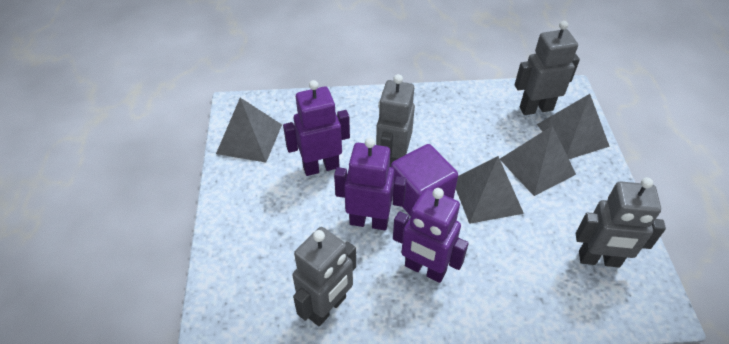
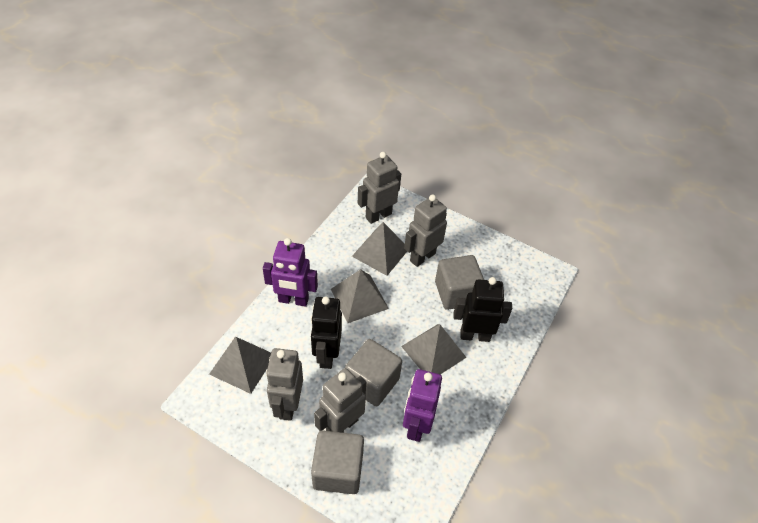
black robot: none = 0 -> [311,296,342,369] [453,277,512,342] = 2
grey cube: none = 0 -> [311,430,364,494] [345,339,402,406] [435,255,484,310] = 3
purple cube: [391,144,458,216] = 1 -> none = 0
purple robot: [283,80,350,176] [334,138,406,230] [393,188,469,283] = 3 -> [263,238,318,307] [403,369,442,442] = 2

